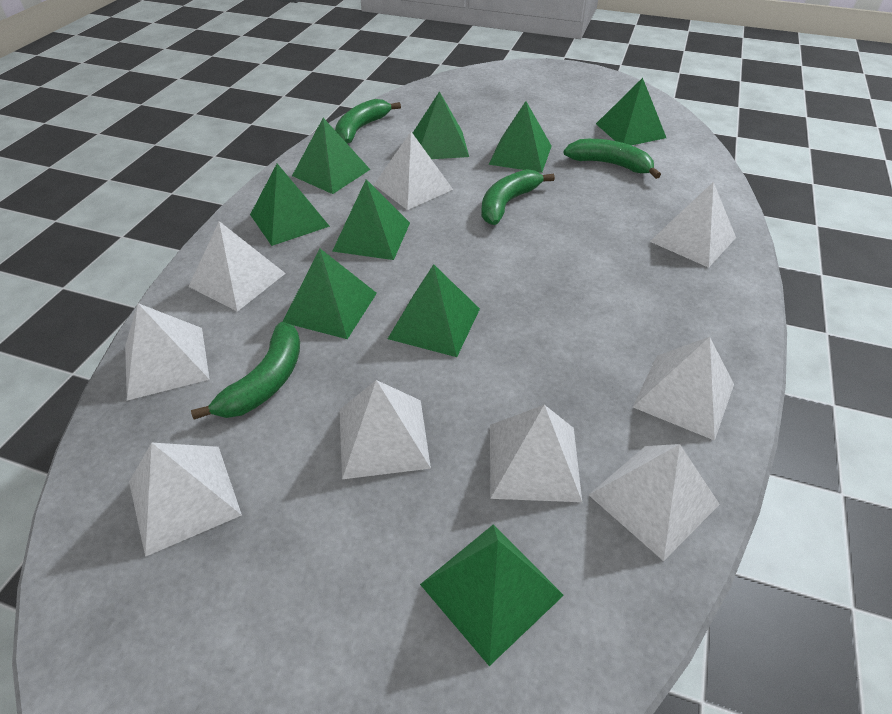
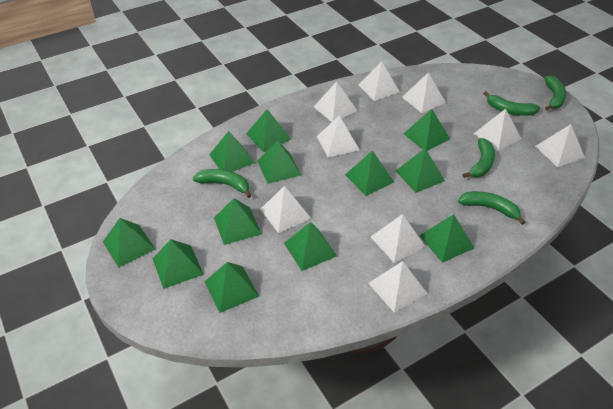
green banana: [191,322,300,420] [335,99,401,144] [481,169,555,225] [563,139,661,179] = 4 -> [193,169,252,198] [458,191,526,225] [462,138,495,178] [483,91,540,116] [544,76,566,110] = 5
green pyramid: [250,164,330,246] [283,249,377,339] [292,118,370,194] [332,179,410,260] [388,264,480,357] [413,91,469,159] [420,524,564,666] [489,101,552,173] [596,78,666,145] = 9 -> [103,218,155,268] [153,239,204,289] [204,262,259,313] [209,131,255,172] [214,198,261,245] [246,109,292,152] [257,140,301,184] [284,222,337,271] [345,150,394,196] [396,148,445,193] [403,109,450,151] [419,214,474,263] = 12

